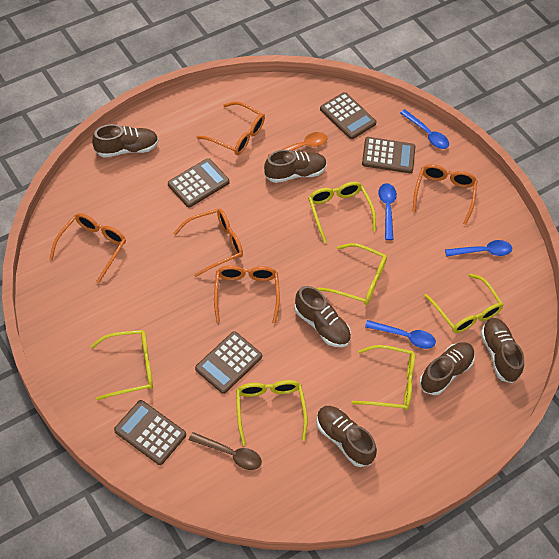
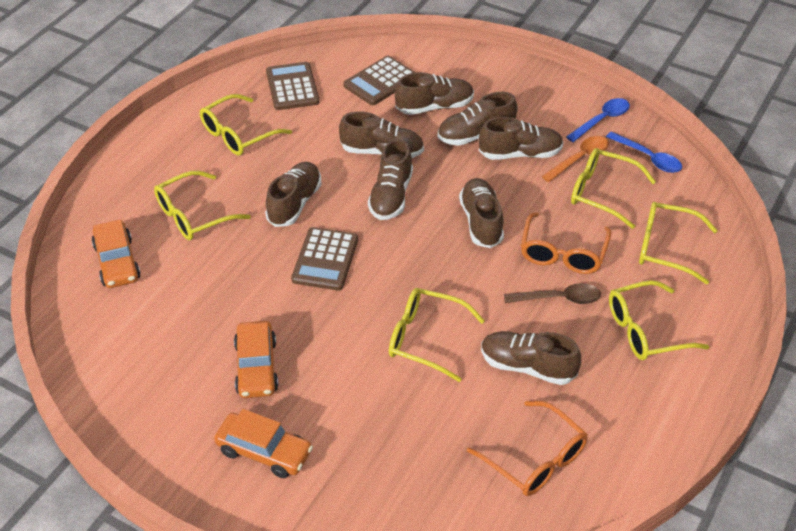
blue spoon: [365,320,436,349] [378,183,397,240] [400,109,449,149] [445,240,512,256] = 4 -> [566,98,630,142] [606,131,682,173] = 2
brown calculator: [114,400,186,465] [168,158,230,207] [195,331,262,394] [320,92,377,139] [362,137,415,173] = 5 -> [266,62,319,110] [291,227,358,291] [343,56,416,105] = 3
brown shoe: [92,124,159,157] [264,150,327,183] [294,286,351,347] [316,406,377,467] [419,342,475,395] [480,318,524,383] = 6 -> [265,162,322,227] [339,111,424,158] [368,139,413,220] [395,72,474,115] [438,92,518,146] [459,178,504,248] [479,117,564,160] [481,331,581,385] = 8
orange car: none = 0 -> [91,219,140,288] [214,409,313,478] [234,321,279,398] = 3
orange glasses: [50,213,126,283] [173,209,243,277] [196,101,265,155] [214,265,280,323] [412,164,477,225] = 5 -> [467,401,588,496] [521,212,611,274] = 2

